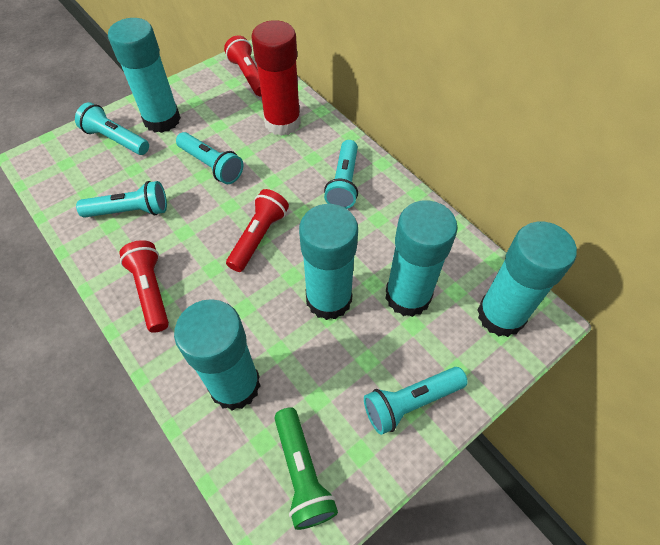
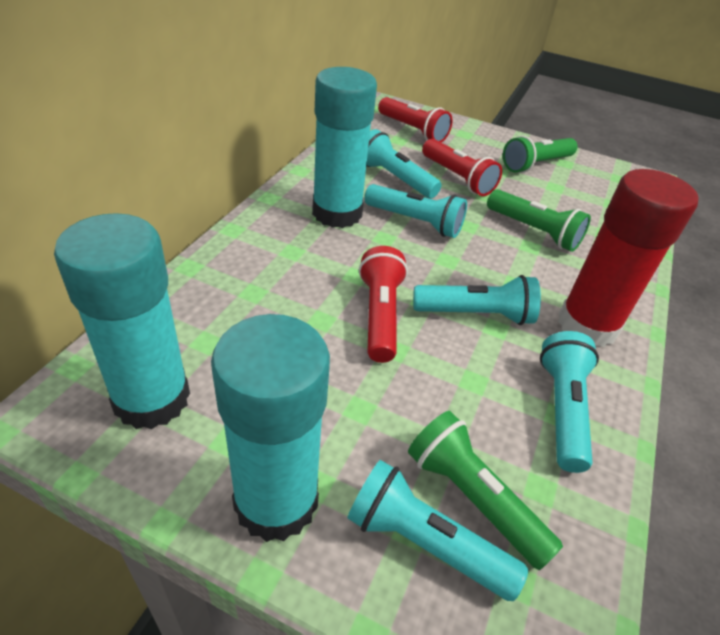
green flashlight: [274,407,338,530] = 1 -> [408,411,563,570] [487,189,591,252] [503,136,578,173] = 3
turquoise glue stick: [108,18,181,133] [174,299,260,411] [299,204,358,320] [385,200,458,317] [477,222,577,337] = 5 -> [54,213,190,429] [211,314,330,542] [312,67,377,228] = 3

